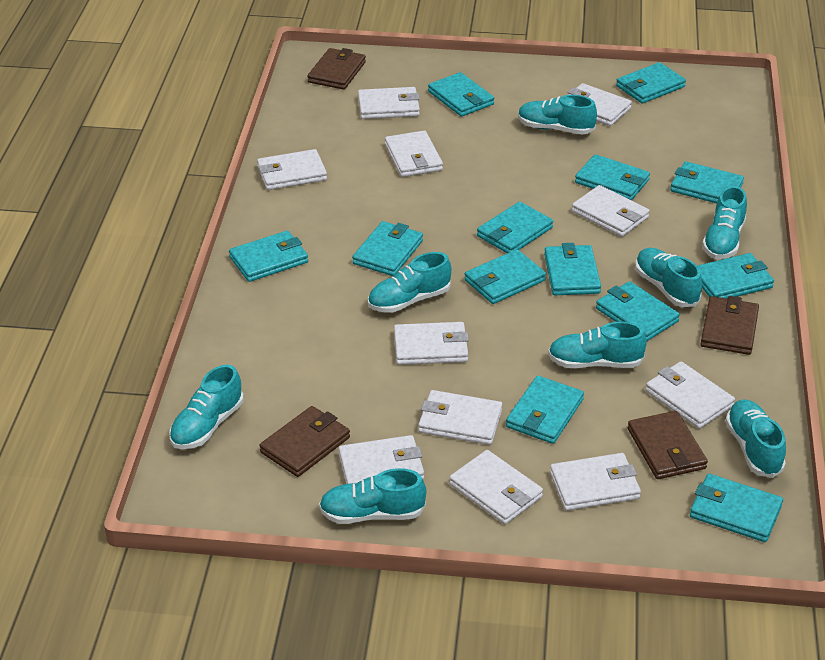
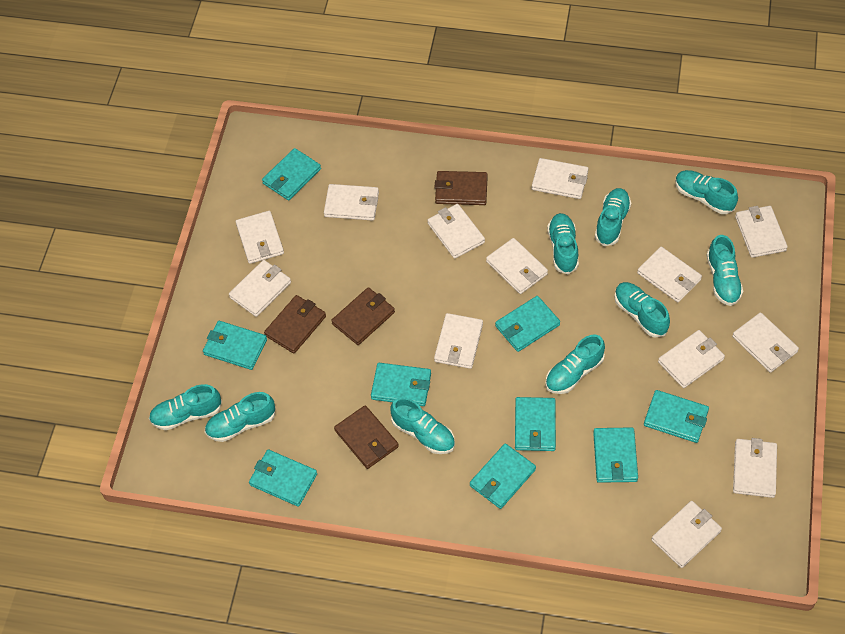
turquoise shoe: [169,365,244,449] [319,468,426,524] [368,252,451,313] [518,95,597,135] [548,321,647,368] [635,248,702,307] [702,186,747,259] [725,400,786,478] = 8 -> [149,384,222,430] [205,392,276,442] [390,397,455,454] [545,334,605,394] [547,213,579,274] [595,188,631,246] [614,282,670,338] [675,170,738,214] [707,235,743,306] = 9
turquoise wallet: [229,231,308,282] [352,221,423,276] [428,72,494,117] [464,249,546,304] [477,202,553,253] [506,376,584,444] [544,243,601,295] [575,154,650,200] [596,281,680,341] [616,62,686,104] [670,161,744,203] [690,474,783,542] [697,253,774,299] = 13 -> [203,321,267,370] [249,450,317,507] [262,148,321,200] [371,363,431,406] [470,443,536,509] [495,296,560,352] [515,397,556,451] [593,427,638,483] [644,390,709,443] = 9
white wallet: [257,149,327,190] [339,435,424,484] [358,87,420,119] [385,131,443,177] [394,322,469,365] [418,390,503,445] [449,450,543,524] [550,453,641,511] [567,83,632,126] [572,185,650,237] [645,362,735,429] = 11 -> [229,260,291,317] [236,211,284,264] [324,184,379,221] [427,204,485,259] [434,313,483,369] [486,238,548,294] [532,158,588,199] [637,247,702,302] [651,501,722,568] [658,330,725,388] [732,312,799,373] [733,438,777,498] [735,206,788,258] = 13

